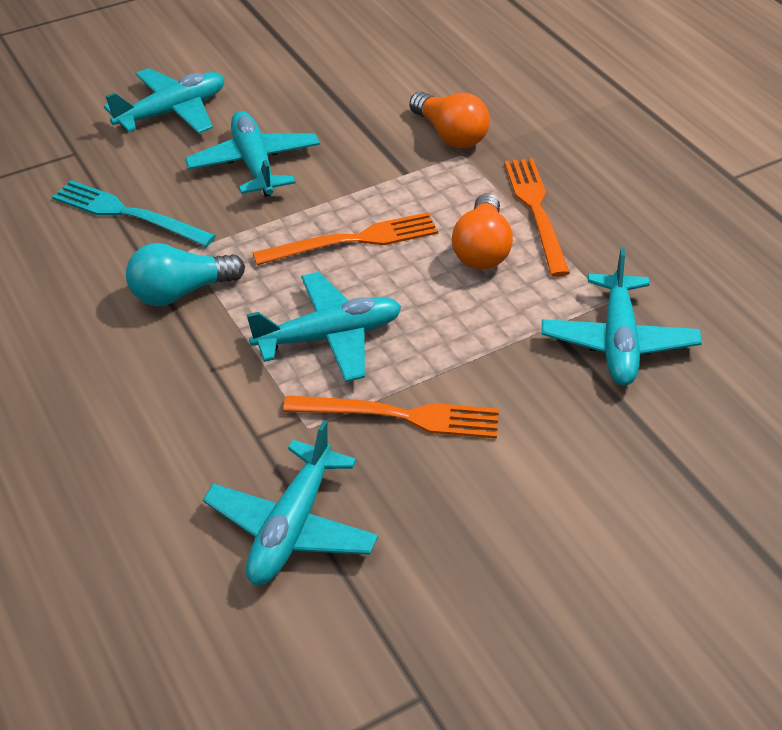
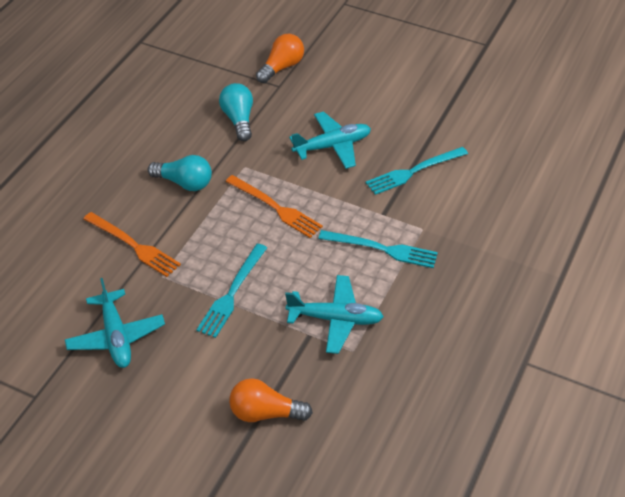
orange fork: [253,212,438,265] [283,395,499,439] [504,158,570,277] = 3 -> [84,212,181,277] [225,175,323,238] = 2
turquoise fork: [52,180,216,247] = 1 -> [197,244,267,338] [318,230,438,268] [366,147,468,195] = 3
turquoise light bulb: [126,243,245,306] = 1 -> [148,155,212,191] [219,83,253,141] = 2
turquoise plane: [104,68,225,134] [185,111,320,197] [203,420,378,585] [246,272,402,382] [542,248,702,386] = 5 -> [65,278,165,368] [285,275,384,354] [289,112,371,169] = 3

